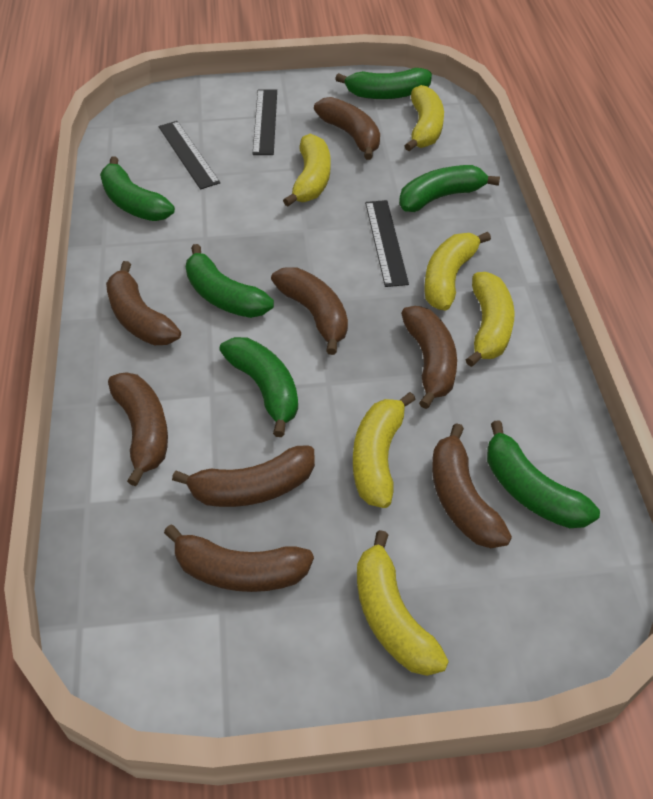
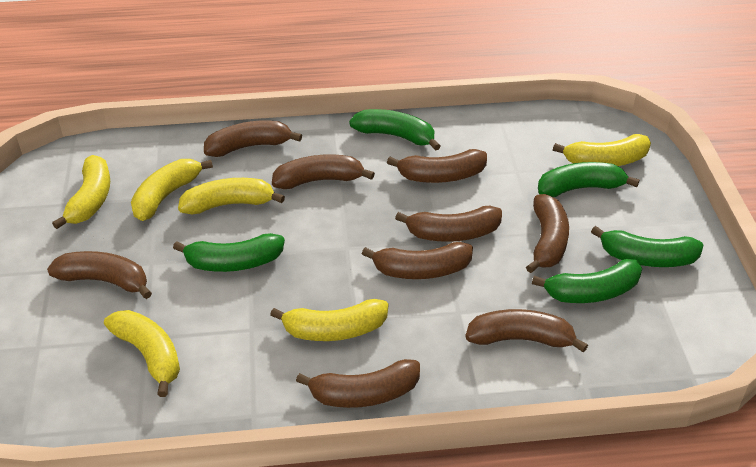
black ruler: [158,121,220,189] [253,89,277,155] [365,200,409,287] = 3 -> none = 0
brown banana: [106,261,181,345] [108,372,168,486] [164,524,314,592] [172,445,315,507] [271,267,348,355] [314,97,380,160] [401,306,457,409] [432,423,512,548] = 8 -> [47,251,152,299] [204,120,302,157] [272,154,375,189] [296,359,420,408] [362,242,473,279] [387,149,487,183] [395,206,502,242] [465,309,588,353] [526,194,569,273] = 9
green banana: [100,156,175,221] [186,244,274,318] [219,337,298,437] [335,68,432,99] [399,165,500,212] [487,421,600,528] = 6 -> [173,233,285,272] [349,109,440,151] [532,259,642,303] [538,162,639,197] [591,226,704,267] = 5

